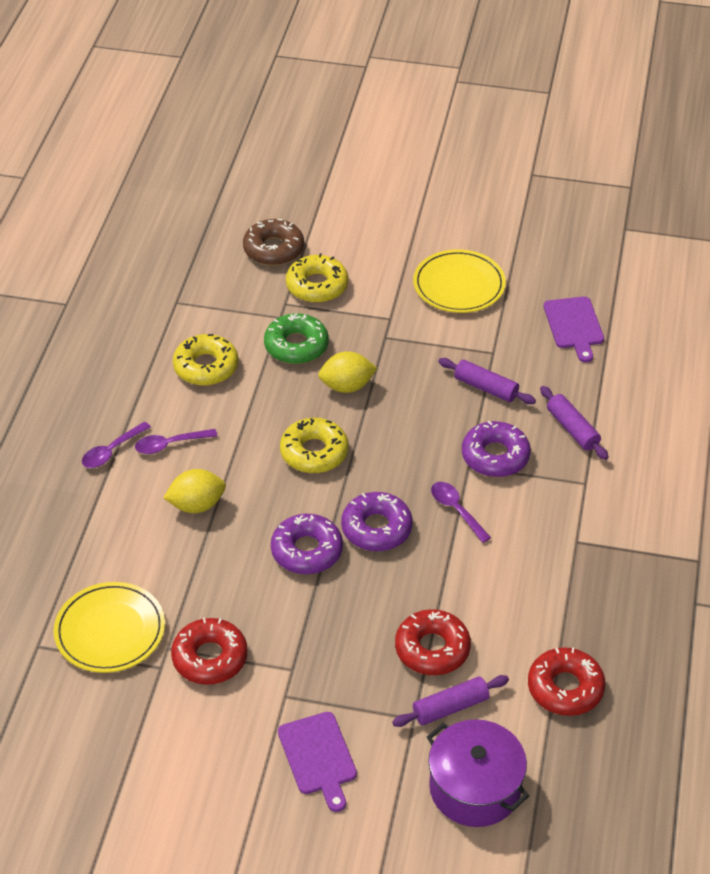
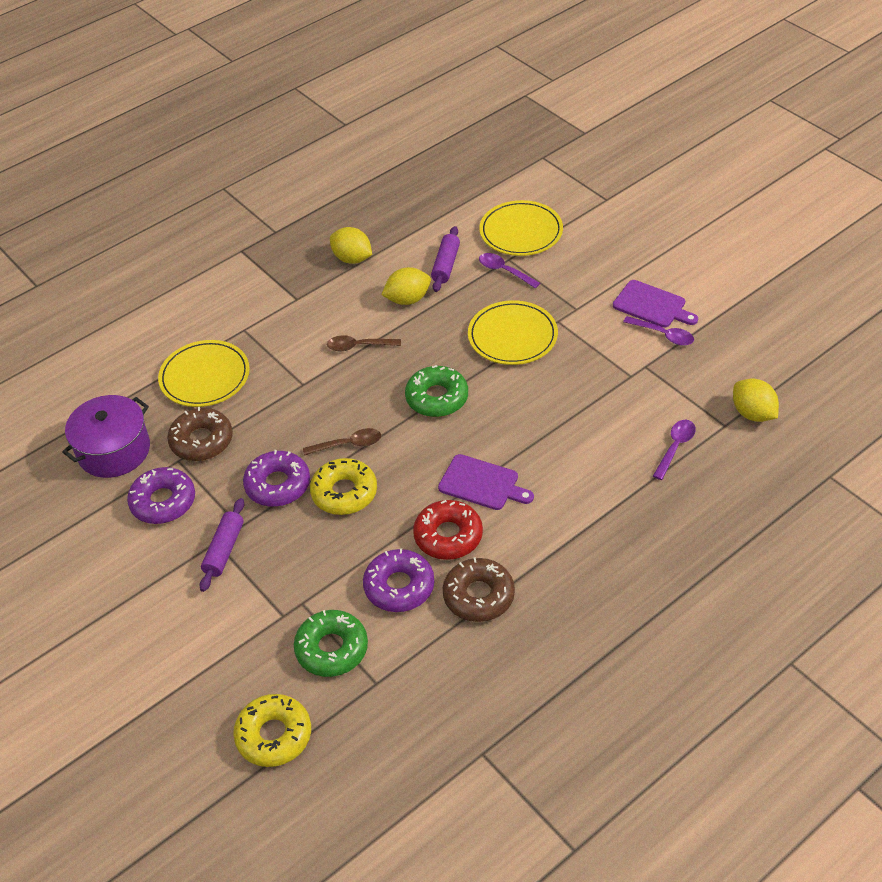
brown donut: [243,219,304,266] = 1 -> [167,407,233,461] [443,557,515,622] = 2
brown spoon: none = 0 -> [303,428,381,456] [327,335,401,351] = 2
green donut: [264,313,329,364] = 1 -> [294,610,368,677] [405,365,468,417] = 2
purple rolling pin: [392,675,509,727] [438,358,536,404] [540,386,608,460] = 3 -> [200,498,244,592] [431,226,460,292] = 2
red donut: [171,618,248,685] [395,609,471,675] [528,647,605,716] = 3 -> [413,500,483,560] = 1
yellow donut: [173,334,239,386] [280,418,348,473] [286,253,348,303] = 3 -> [233,694,311,767] [310,458,377,515] = 2
yellow lemon: [164,469,226,513] [318,351,377,393] = 2 -> [330,227,372,264] [381,267,431,305] [733,379,779,422] = 3
yellow plate: [54,582,165,673] [413,249,506,313] = 2 -> [158,340,250,407] [468,300,558,365] [479,200,563,256] = 3

